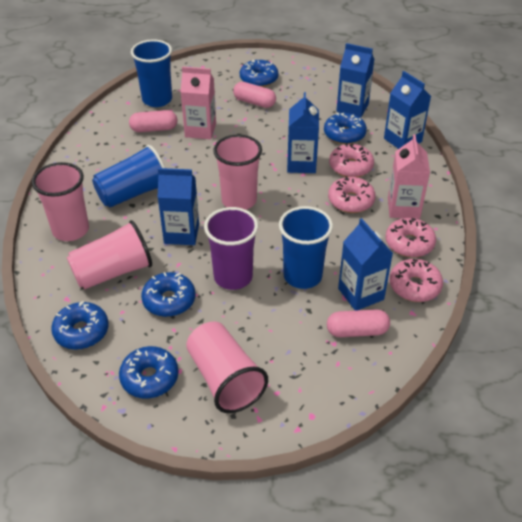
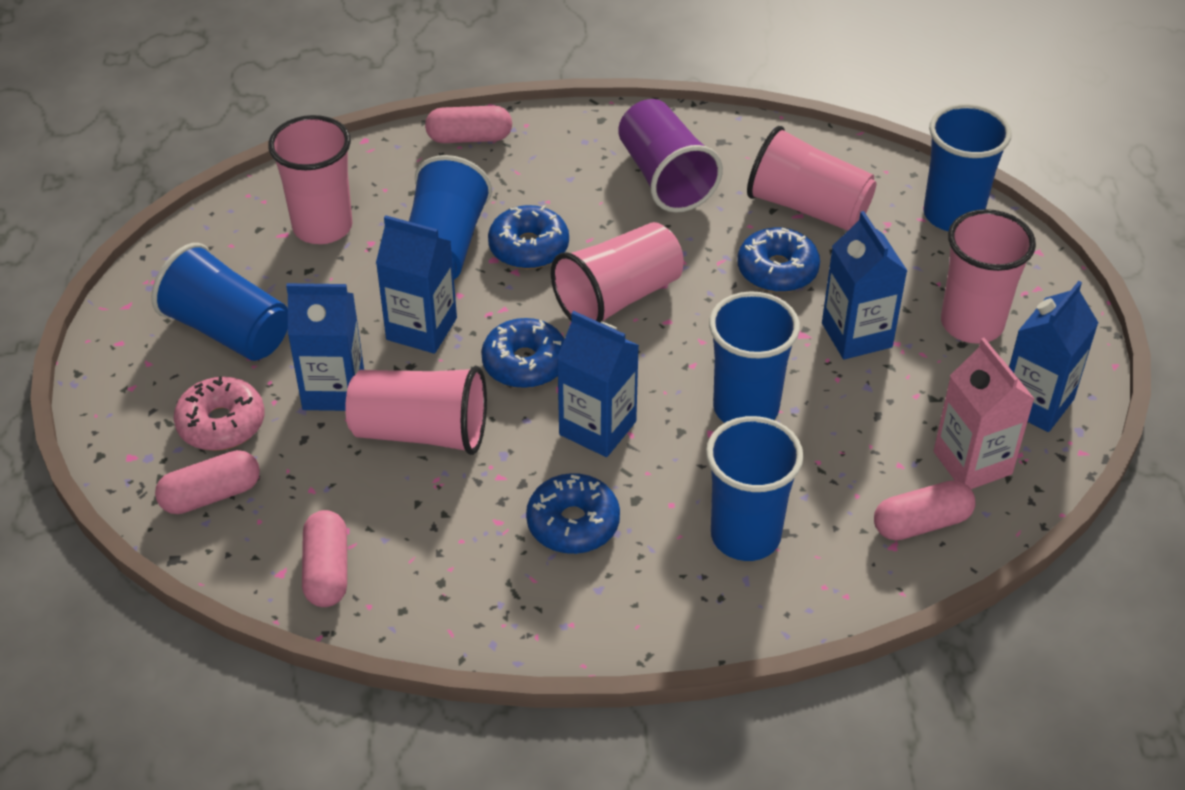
blue cup: [92,145,165,208] [131,39,172,107] [279,206,333,289] = 3 -> [151,243,288,361] [409,155,492,280] [706,416,804,561] [709,291,800,423] [923,104,1012,231] = 5
blue donut: [51,301,109,350] [119,346,179,398] [141,272,195,317] [240,60,278,87] [324,112,367,144] = 5 -> [481,318,564,388] [488,205,569,269] [526,473,620,554] [737,227,820,292] = 4
pink capsule: [129,110,177,132] [233,82,276,108] [327,309,390,337] = 3 -> [155,450,260,514] [302,510,347,607] [425,106,512,143] [874,480,975,541] = 4
pink carton: [181,66,216,139] [388,134,430,219] = 2 -> [934,338,1034,489] = 1
pink cup: [32,162,89,241] [67,220,152,289] [186,322,268,413] [213,134,262,210] = 4 -> [268,115,352,244] [345,366,487,455] [551,222,684,322] [747,126,876,231] [941,209,1036,344] = 5
pink donut: [328,176,376,213] [329,143,374,177] [385,218,436,257] [389,259,443,302] = 4 -> [174,376,265,451] = 1

